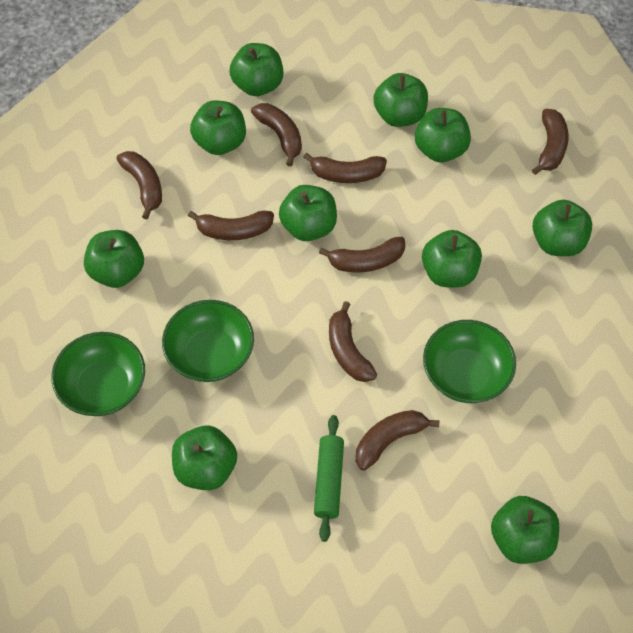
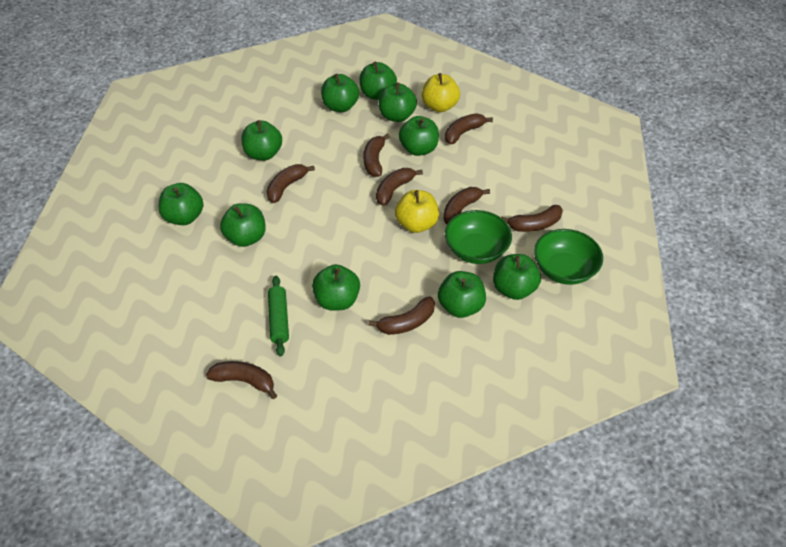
green bowl: [52,332,145,416] [162,300,254,382] [423,320,516,403] = 3 -> [445,210,512,264] [534,229,603,285] = 2
yellow apple: none = 0 -> [395,190,439,233] [422,73,460,112] = 2

